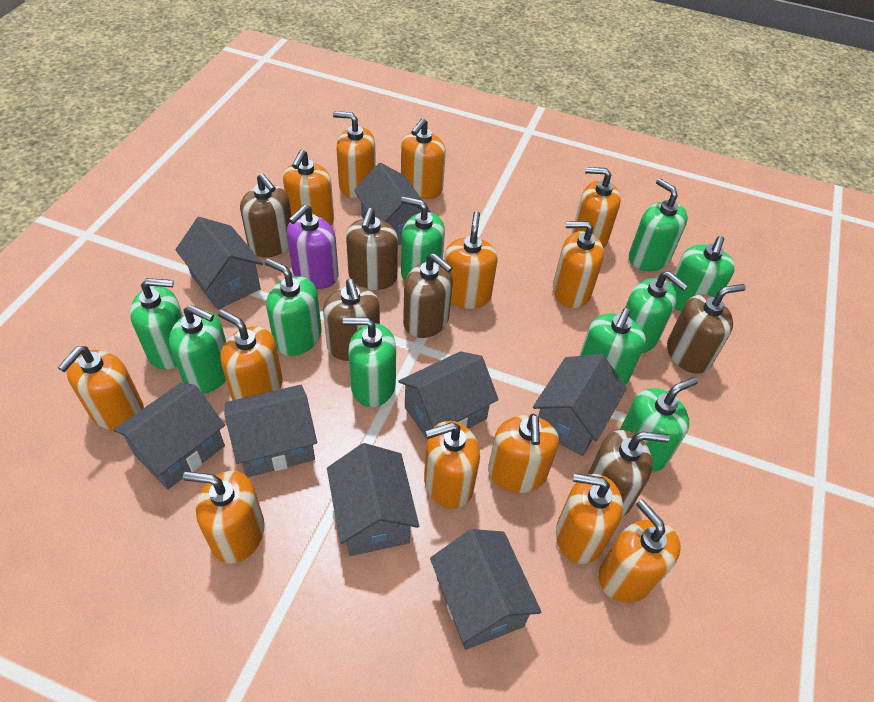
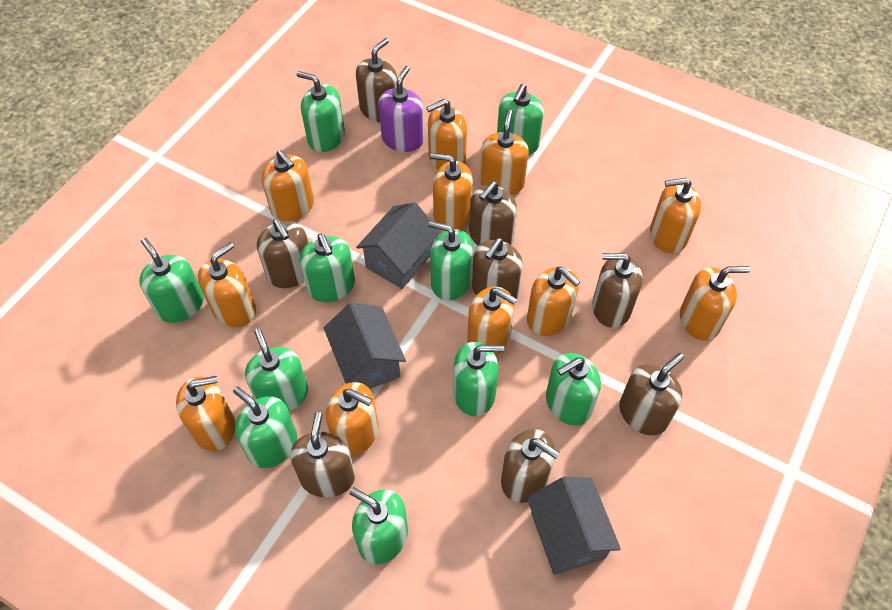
brown soap dispenser: [240,173,292,257] [323,279,380,361] [346,208,398,290] [403,253,453,338] [588,430,670,516] [667,284,746,374] = 6 -> [257,219,308,288] [290,412,355,497] [356,38,397,123] [469,181,517,245] [472,238,523,298] [501,429,560,503] [592,253,642,328] [619,353,684,435] = 8
grey house: [114,383,225,490] [176,217,263,310] [224,385,317,477] [327,443,419,556] [354,163,431,245] [399,351,499,439] [430,529,541,650] [533,354,627,456] = 8 -> [324,302,406,389] [356,203,440,289] [527,476,621,575] = 3
orange soap dispenser: [58,346,144,430] [183,471,265,563] [218,310,283,400] [283,150,334,225] [333,111,376,198] [401,118,446,199] [424,421,480,509] [444,211,498,309] [488,414,559,493] [553,221,604,308] [556,473,623,564] [572,167,621,249] [599,499,681,603] = 13 -> [176,376,236,451] [198,242,256,327] [261,150,314,221] [326,382,378,456] [426,99,467,170] [430,153,473,230] [467,287,517,356] [480,109,529,195] [527,267,580,336] [650,178,701,253] [680,266,750,341] = 11

